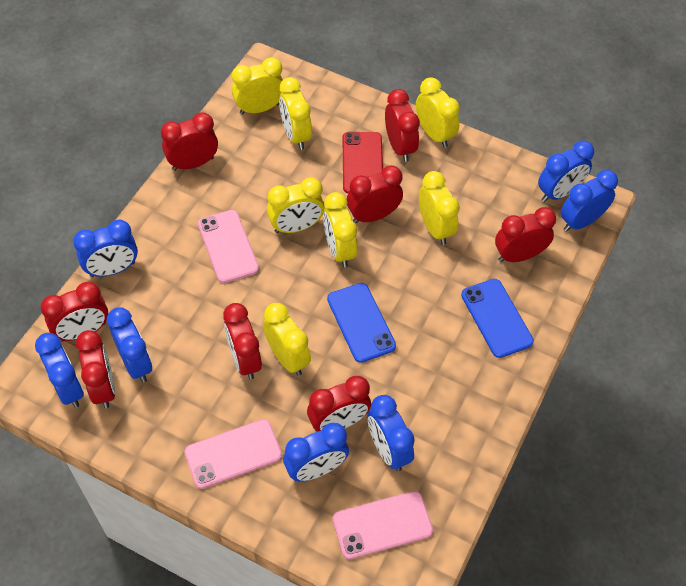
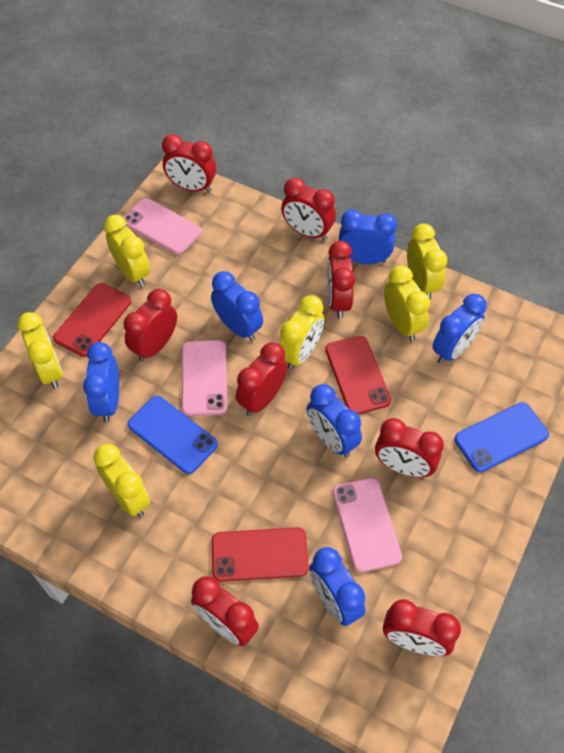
blue clock: [35,333,84,408] [73,220,138,277] [107,307,152,382] [283,423,349,481] [367,395,415,471] [538,140,594,202] [561,170,618,232] = 7 -> [83,342,119,422] [211,271,263,341] [307,384,362,457] [309,547,366,626] [338,210,397,264] [433,294,487,364] = 6
red phone: [343,132,383,193] = 1 -> [53,283,131,357] [212,527,309,582] [325,336,391,414] = 3
yellow clock: [232,57,283,114] [263,303,311,376] [267,177,325,233] [279,77,312,150] [323,192,357,267] [416,77,460,148] [419,171,460,245] = 7 -> [17,312,63,389] [93,444,150,517] [104,215,150,287] [279,295,324,370] [384,265,430,341] [407,223,447,299] = 6

